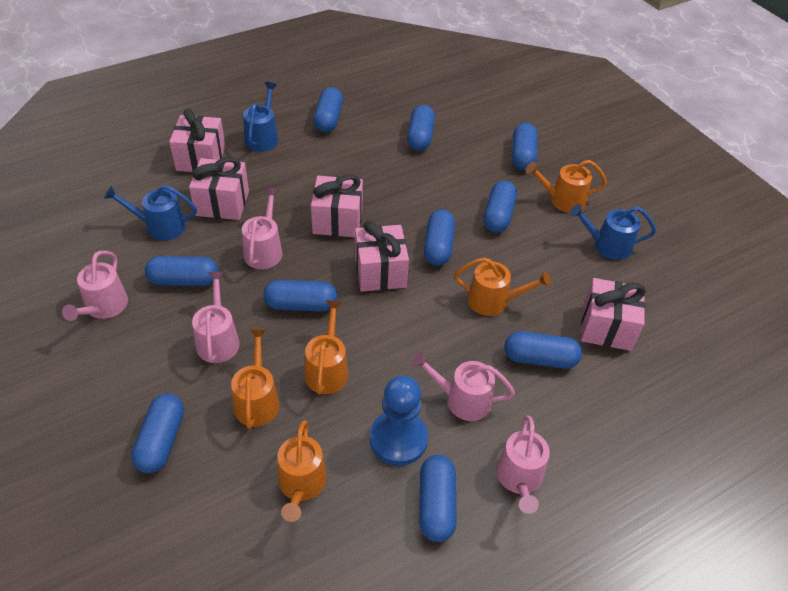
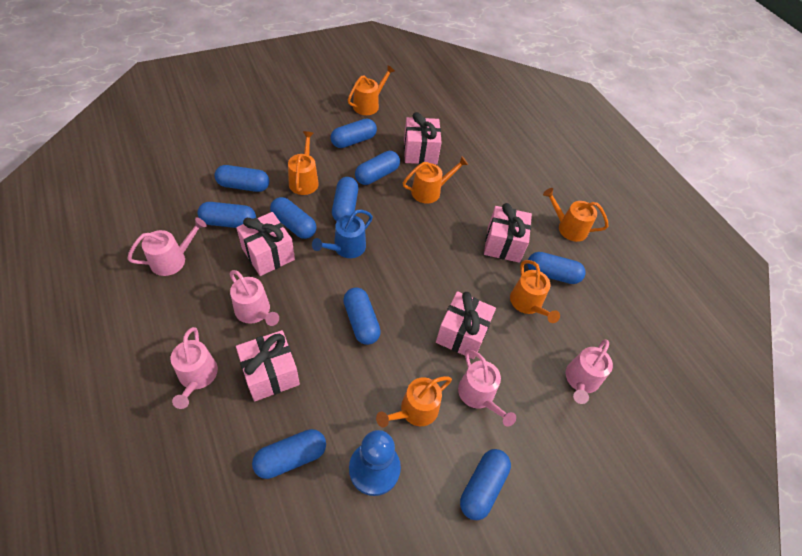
blue watering can: [104,185,197,241] [243,82,278,152] [570,204,656,260] = 3 -> [312,209,373,258] = 1
orange watering can: [231,329,279,429] [277,420,327,522] [304,300,348,395] [454,257,551,316] [526,160,607,213] = 5 -> [288,131,319,195] [348,65,395,115] [376,376,452,428] [403,156,468,203] [510,260,560,323] [543,188,608,242] = 6

